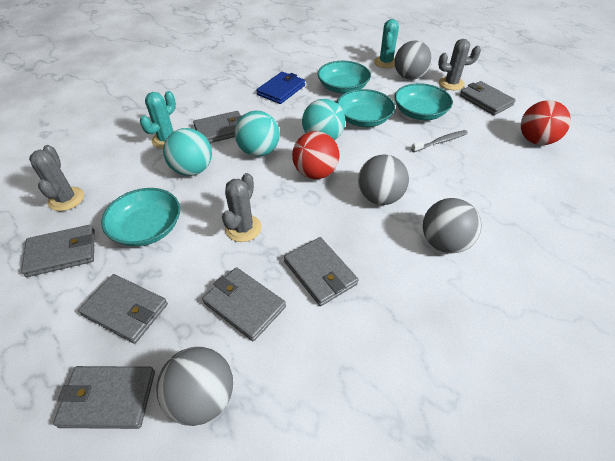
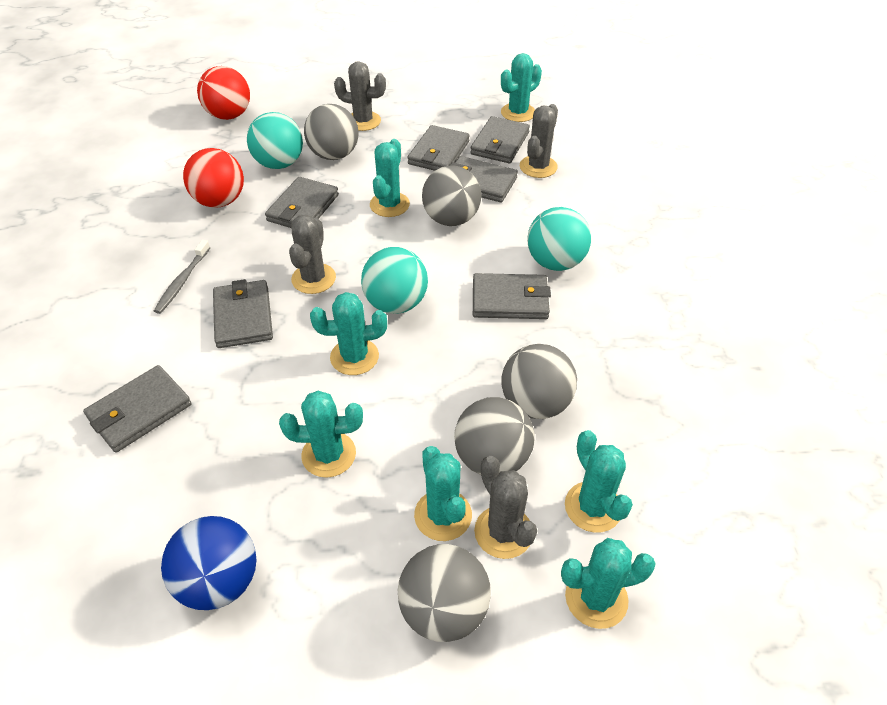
blue ball: none = 0 -> [161,516,256,610] = 1
blue wallet: [256,72,305,104] = 1 -> none = 0
grey ball: [156,347,233,426] [358,154,409,205] [395,40,432,80] [423,198,482,253] = 4 -> [304,104,359,160] [398,544,491,642] [422,166,481,226] [454,397,535,475] [501,344,577,419] = 5
grey cactus: [29,145,84,211] [222,173,262,242] [438,39,481,90] = 3 -> [289,215,336,294] [334,61,386,131] [474,456,537,559] [520,104,558,178] = 4
turquoise bowl: [101,188,180,246] [317,61,371,94] [337,89,395,127] [394,83,453,120] = 4 -> none = 0
turquoise cactus: [140,91,176,149] [374,19,399,68] = 2 -> [279,391,363,478] [310,292,387,375] [370,139,410,217] [414,446,472,541] [501,53,542,122] [561,538,656,629] [565,430,633,533] = 7

